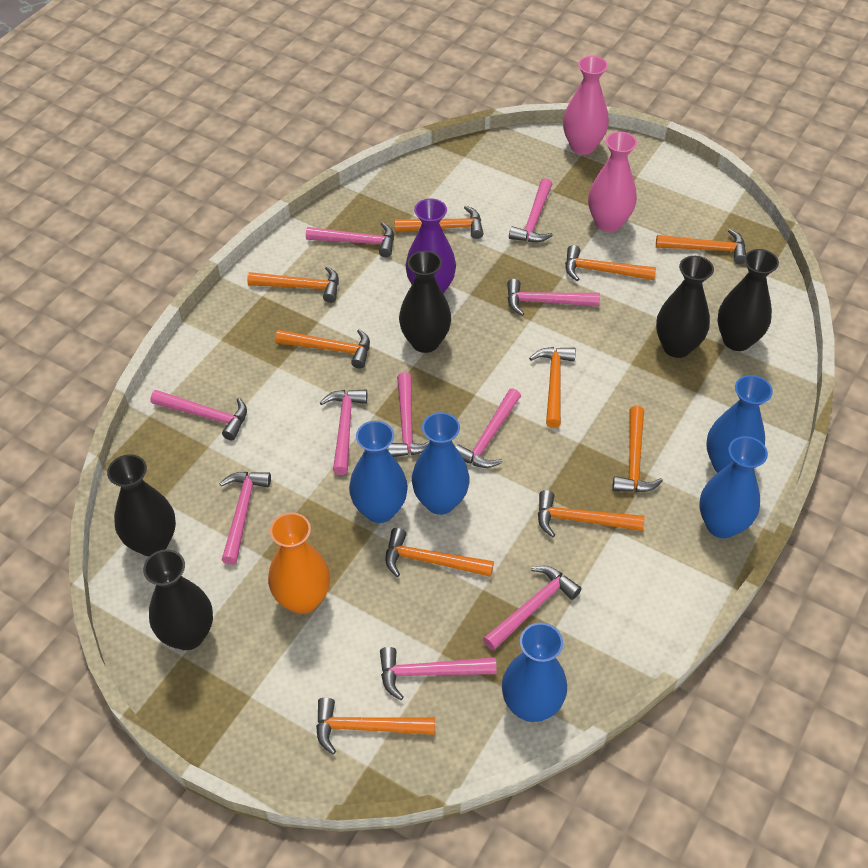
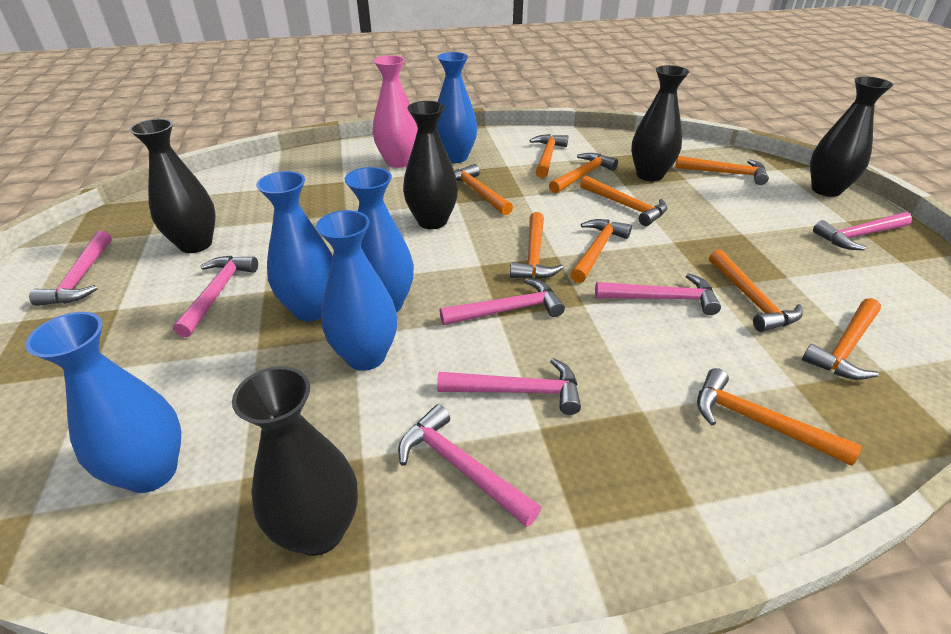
orange vase: [268,513,330,614] = 1 -> none = 0
pink hammer: [150,390,247,440] [219,472,271,565] [306,222,394,257] [320,389,367,475] [380,647,497,700] [388,372,430,457] [455,388,521,468] [483,566,582,651] [507,279,600,316] [509,178,553,242] = 10 -> [29,231,112,306] [173,256,258,337] [398,404,541,527] [437,358,581,415] [440,278,565,325] [595,273,721,315] [813,212,912,251] = 7
pink vase: [563,56,609,155] [588,132,637,232] = 2 -> [373,55,418,168] = 1
purple vase: [406,198,456,294] = 1 -> none = 0

